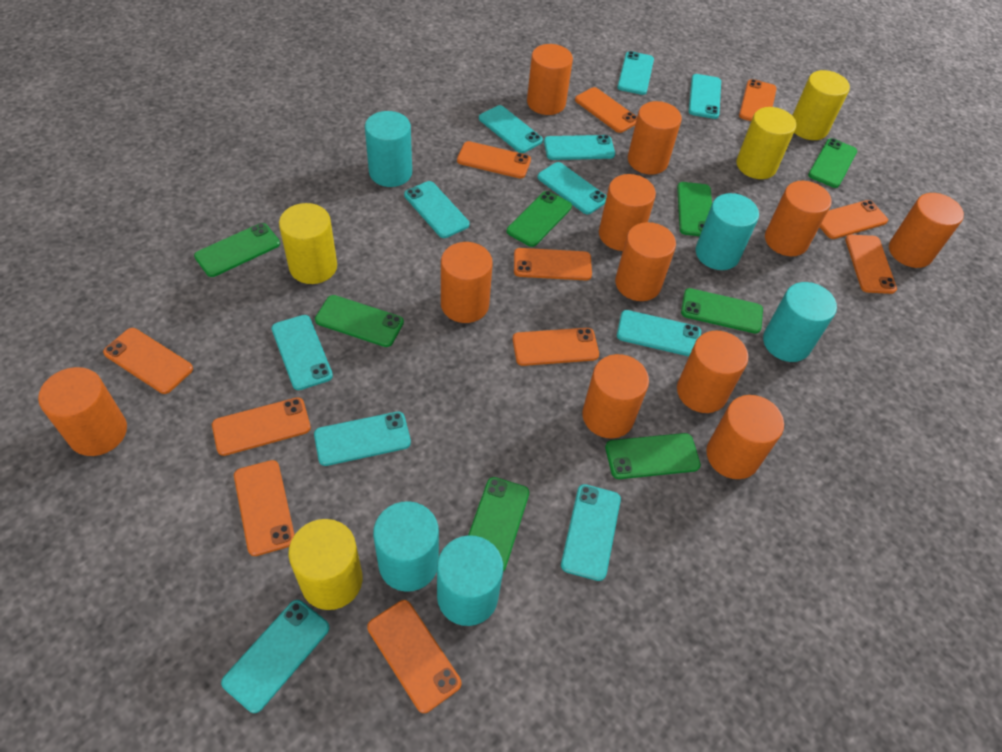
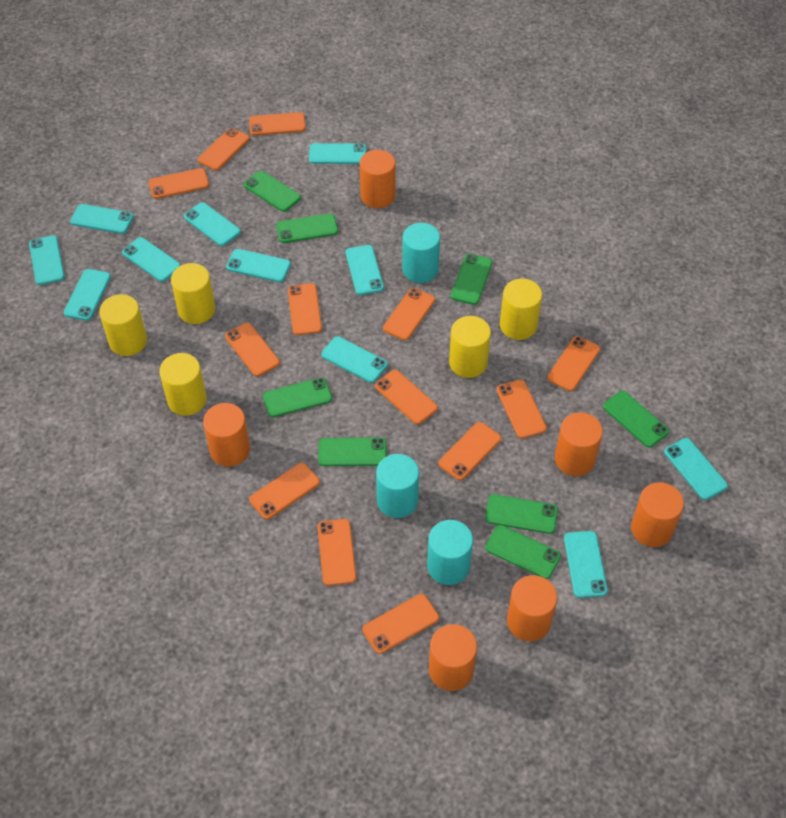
orange cylinder: [38,367,127,456] [441,242,493,323] [527,44,573,115] [582,354,649,438] [599,174,656,251] [615,222,676,301] [628,101,682,175] [677,331,748,413] [706,395,784,479] [765,181,832,256] [889,193,964,268] = 11 -> [203,403,250,467] [360,150,395,208] [429,624,477,691] [507,575,557,641] [555,412,603,476] [631,482,684,547] = 6
orange phone: [103,328,193,394] [212,397,311,456] [234,460,295,556] [367,600,461,713] [457,141,531,179] [513,328,599,366] [514,248,592,280] [575,87,637,133] [739,79,777,121] [820,200,888,239] [845,235,897,294] = 11 -> [148,168,209,199] [198,128,250,171] [225,323,280,376] [249,112,306,136] [249,463,320,520] [288,283,322,335] [318,519,356,586] [362,594,439,654] [375,370,438,424] [383,288,435,340] [438,422,501,480] [497,380,547,439] [547,336,600,391] = 13
turquoise cylinder: [365,111,412,187] [373,501,439,592] [437,535,503,626] [696,193,759,270] [763,282,837,362] = 5 -> [376,454,419,518] [402,223,440,283] [427,520,473,585] = 3
yellow cylinder: [279,203,337,284] [288,519,363,610] [736,107,796,179] [792,70,850,140] = 4 -> [99,294,147,356] [159,353,207,416] [171,263,215,324] [449,316,491,378] [500,279,542,340] = 5

